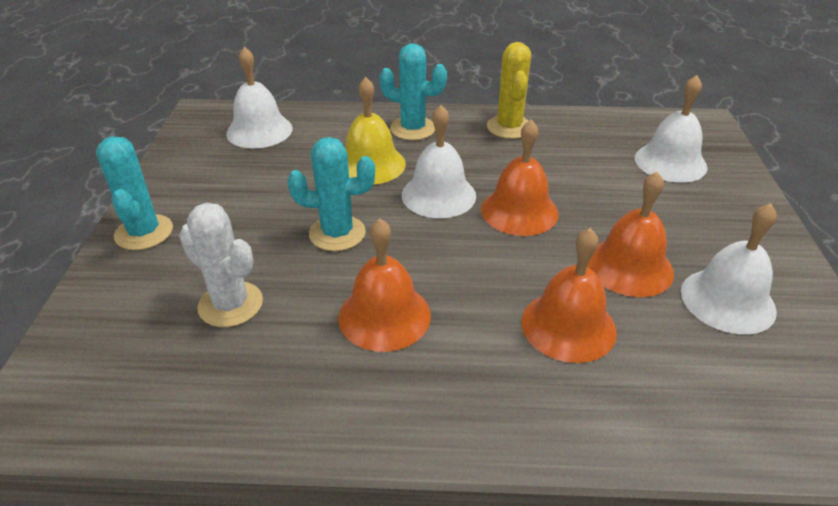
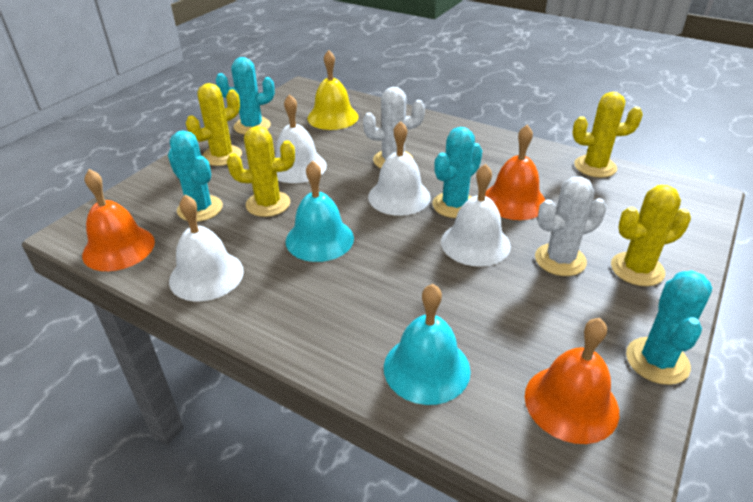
orange bell: [338,218,431,352] [481,119,559,236] [521,228,617,363] [587,171,674,297] = 4 -> [82,169,155,271] [485,125,545,220] [525,318,619,444] = 3
turquoise bell: none = 0 -> [286,160,354,262] [384,284,471,405] = 2
turquoise cactus: [96,136,173,250] [288,137,375,251] [380,43,447,140] = 3 -> [168,130,223,222] [216,57,275,135] [432,127,482,218] [626,270,712,385] = 4
white cactus: [179,203,263,327] = 1 -> [363,87,425,168] [535,176,606,276] = 2
yellow cactus: [487,42,531,139] = 1 -> [186,83,242,166] [227,126,295,217] [573,92,643,178] [611,185,691,286] = 4

